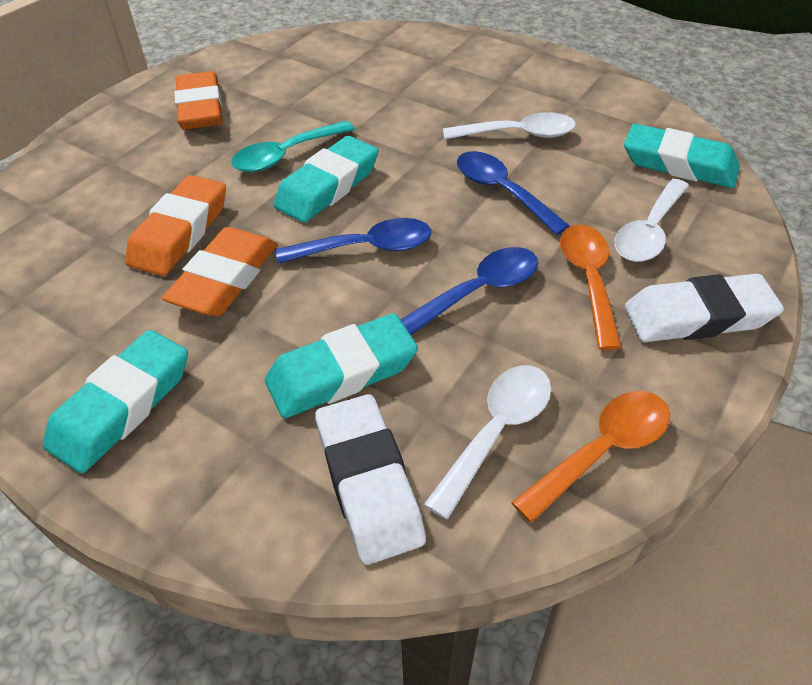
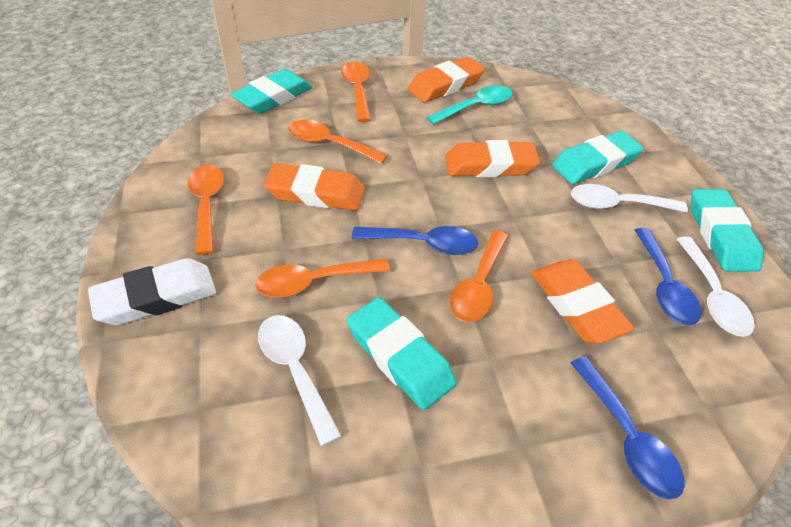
orange eraser: [125,175,226,276] [162,227,277,316] [174,71,223,129] = 3 -> [264,163,365,211] [408,57,485,102] [445,140,540,177] [531,259,634,344] = 4
orange spoon: [511,391,670,523] [560,224,622,350] = 2 -> [188,165,224,255] [255,258,390,298] [288,120,387,164] [341,62,371,122] [449,230,508,322] = 5
white eraser: [315,394,426,565] [625,274,784,342] = 2 -> [88,258,216,325] = 1

